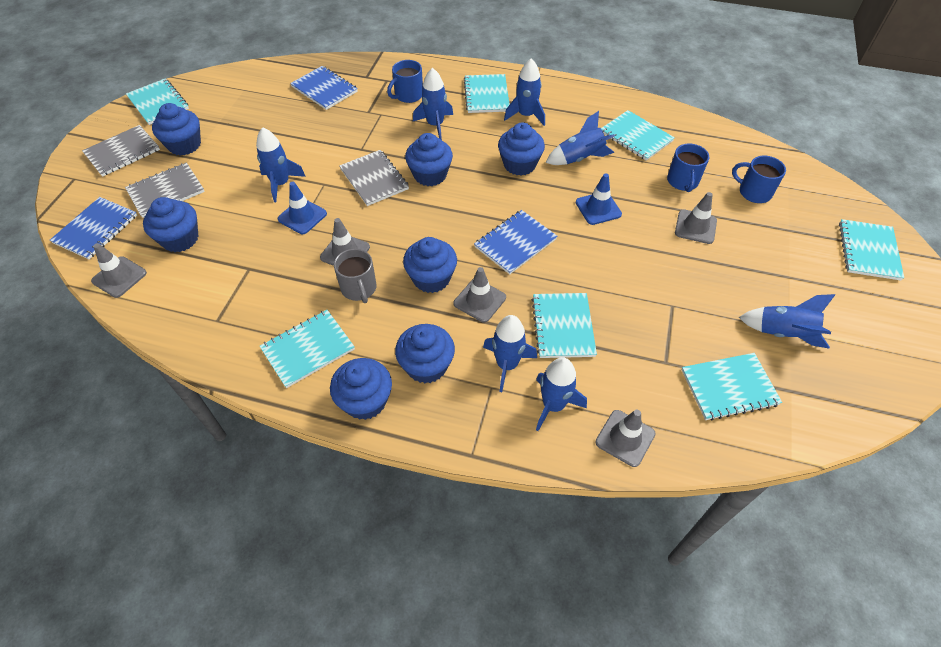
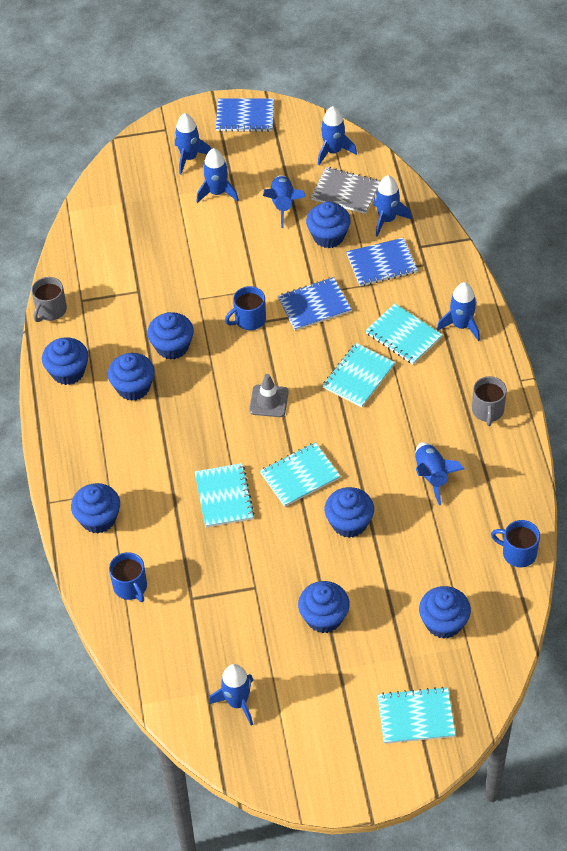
blue cupcake: [143,197,199,252] [152,103,201,156] [330,358,392,420] [395,324,455,383] [403,237,457,293] [405,133,453,186] [498,122,545,176] = 7 -> [42,338,88,385] [71,483,120,533] [108,353,155,401] [147,312,194,360] [298,581,350,633] [306,202,351,248] [325,487,374,538] [419,586,471,639] = 8
blue rocket: [256,127,306,202] [413,68,453,140] [483,315,537,392] [504,58,545,126] [536,357,587,431] [546,111,615,165] [739,294,835,349] = 7 -> [174,113,211,174] [196,148,239,203] [209,664,253,726] [263,175,306,228] [318,106,357,165] [373,175,412,237] [415,442,464,505] [437,282,480,341] = 8
blue traffic cone: [277,182,327,234] [576,173,622,225] = 2 -> none = 0
grey mug: [334,249,377,303] = 1 -> [31,277,67,322] [472,376,507,426] = 2
grey notebook: [82,125,160,177] [125,162,205,218] [339,150,409,206] = 3 -> [311,167,381,214] = 1
grey traffic cone: [91,243,147,298] [320,218,370,266] [454,267,506,322] [595,410,655,467] [675,192,717,244] = 5 -> [249,374,289,417] = 1
turquoise notebook: [126,78,189,125] [259,310,355,388] [464,74,510,113] [532,293,597,358] [601,110,675,161] [682,353,782,421] [839,219,904,280] = 7 -> [195,463,255,527] [260,442,341,507] [322,343,395,407] [365,303,443,364] [377,687,456,744] = 5

